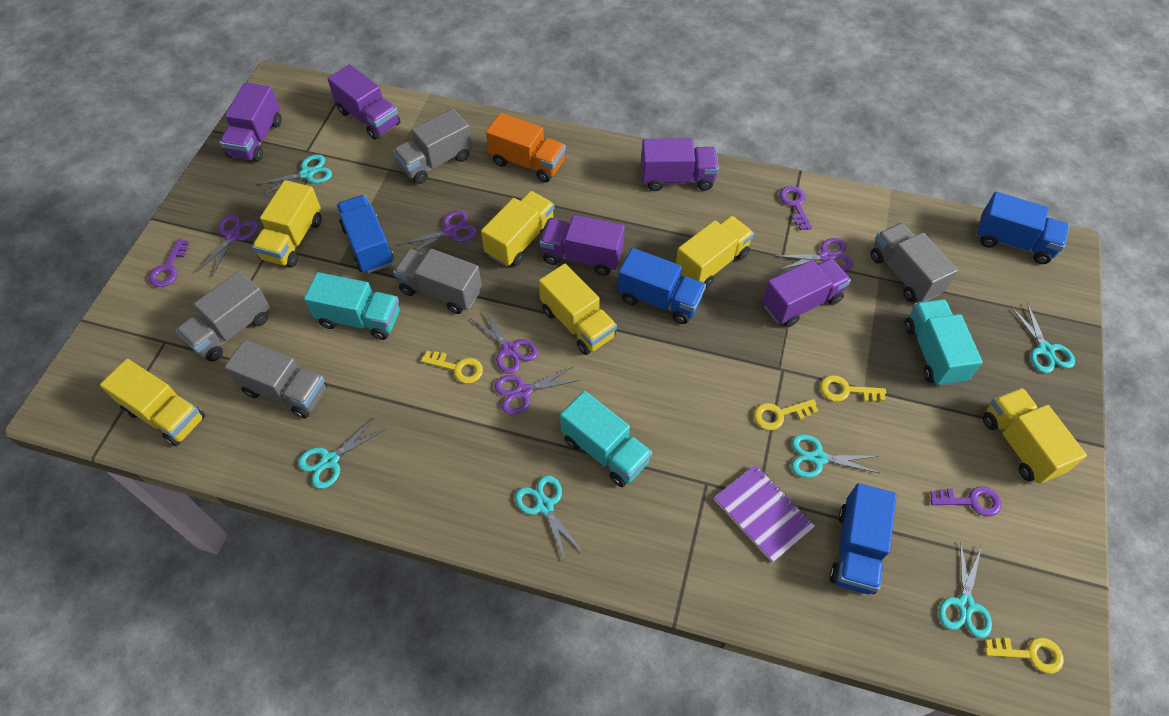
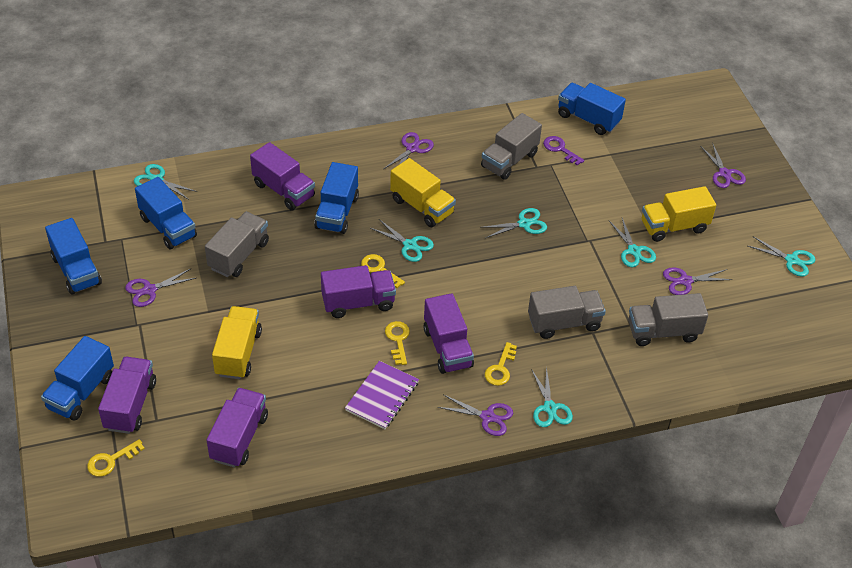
blue truck: [336,195,394,273] [618,248,706,324] [829,483,897,594] [976,192,1069,264] = 4 -> [41,336,114,421] [45,218,102,295] [135,177,197,249] [314,162,359,234] [558,83,626,135] = 5
grey truck: [175,271,270,362] [224,340,327,419] [393,109,472,184] [393,249,482,314] [871,223,958,302] = 5 -> [205,212,269,277] [481,113,542,180] [528,286,606,339] [628,293,708,346] = 4
orange truck: [486,113,566,182] = 1 -> none = 0
purple key: [149,239,190,287] [779,186,812,231] [930,486,1001,516] = 3 -> [543,136,584,166] = 1
turquoise truck: [304,272,400,340] [560,391,652,487] [904,299,983,386] = 3 -> none = 0
yellow truck: [100,359,205,446] [252,180,322,267] [481,191,555,267] [539,264,617,355] [676,215,754,289] [983,388,1087,484] = 6 -> [212,306,262,379] [390,158,456,227] [642,186,716,242] = 3

